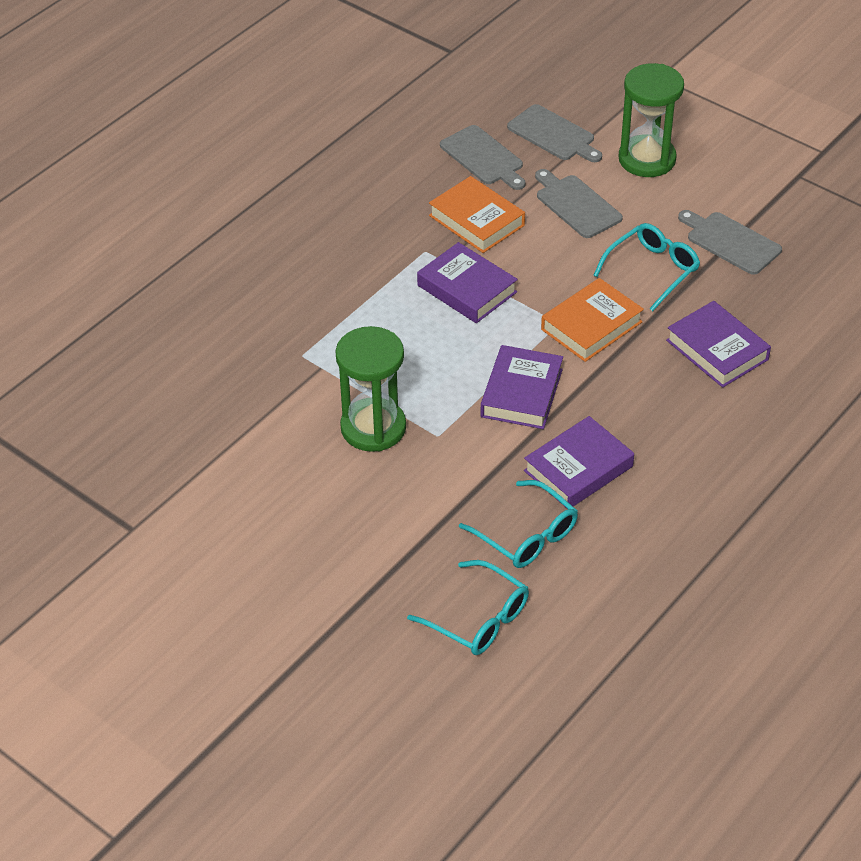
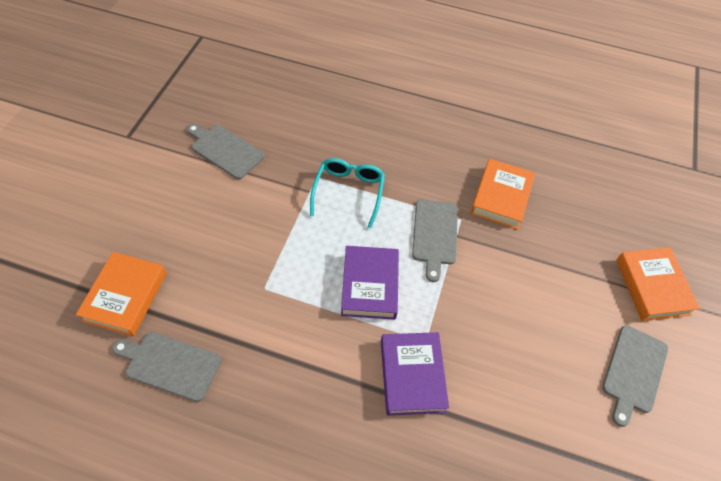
green hourglass: [335,326,406,452] [619,63,684,177] = 2 -> none = 0
orange book: [429,176,525,253] [541,278,644,362] = 2 -> [76,252,167,337] [470,159,535,230] [616,247,700,321] = 3
purple book: [417,242,518,323] [481,345,563,429] [524,416,634,507] [666,301,771,388] = 4 -> [341,246,399,320] [381,332,449,416] = 2
turquoise glasses: [407,560,529,655] [459,480,578,568] [593,223,700,311] = 3 -> [310,158,385,228] = 1

